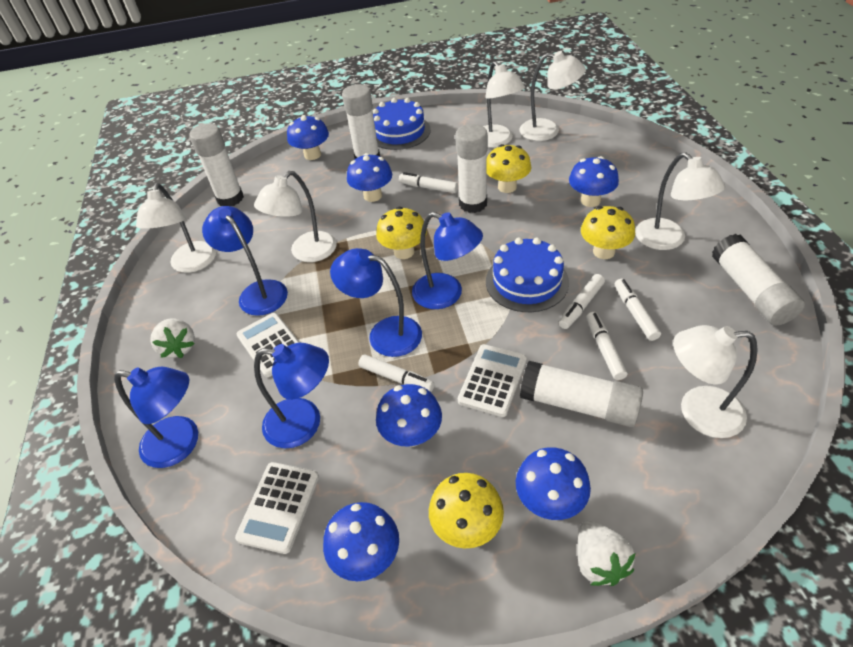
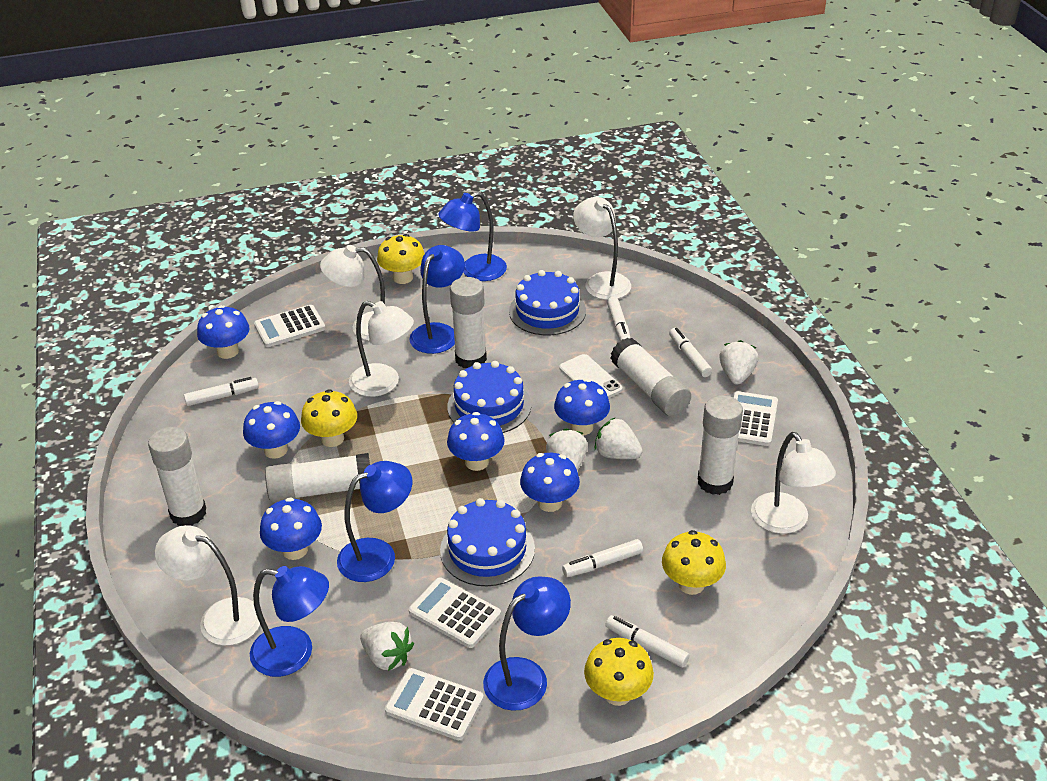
blue cake: [373,98,431,150] [486,237,569,312] = 2 -> [440,498,535,586] [447,361,531,433] [509,270,586,335] = 3
white calculator: [235,462,319,554] [237,312,300,377] [458,344,527,417] = 3 -> [254,305,326,347] [385,668,484,740] [409,577,501,648] [732,391,778,446] = 4
white lamp: [136,183,216,273] [254,171,337,262] [483,61,525,148] [520,51,586,141] [635,152,725,250] [673,325,757,438] = 6 -> [155,525,260,646] [320,245,385,341] [349,301,414,397] [573,197,631,300] [751,432,836,534] = 5
white phone: none = 0 -> [559,354,622,398] = 1
white strawberry: [150,319,195,358] [577,520,635,586] = 2 -> [360,622,414,671] [546,428,588,471] [594,417,643,459] [719,340,759,385] = 4

